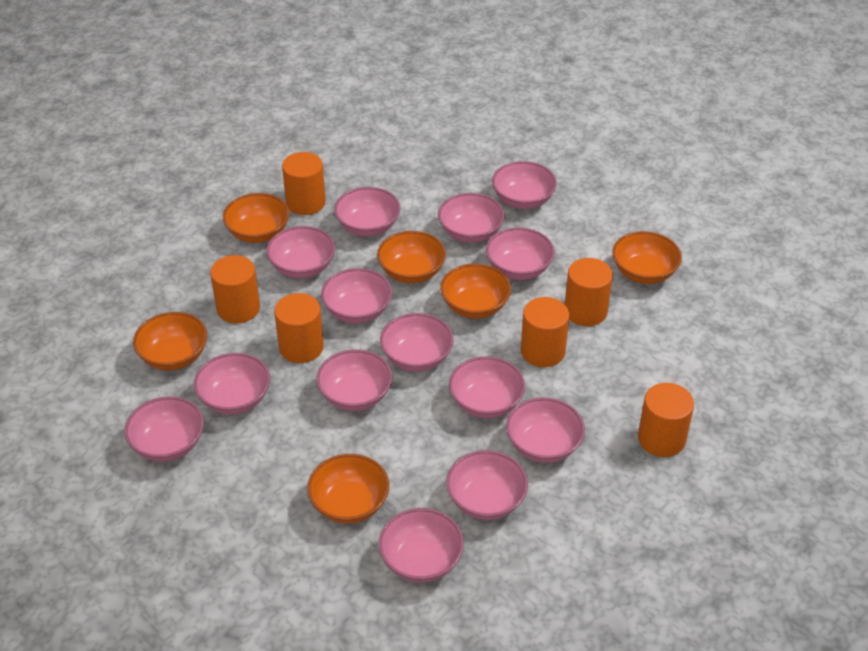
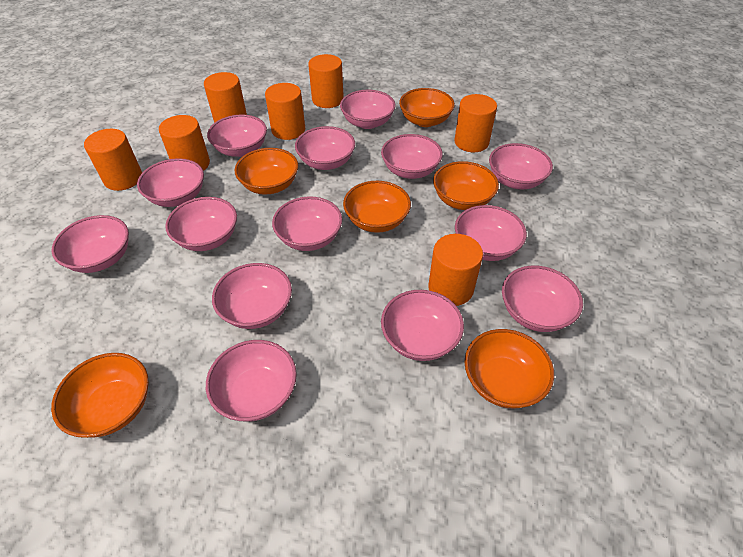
orange cylinder: [210,255,260,323] [274,293,324,363] [282,152,326,215] [521,297,569,367] [565,258,613,326] [638,383,694,457] = 6 -> [84,129,142,191] [159,115,210,171] [204,72,247,123] [265,83,305,140] [308,54,344,108] [428,234,483,306] [454,94,497,152] = 7

